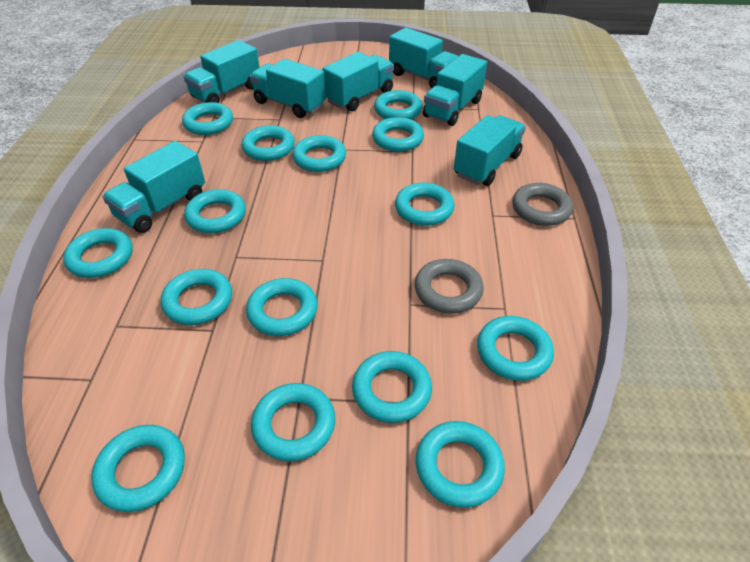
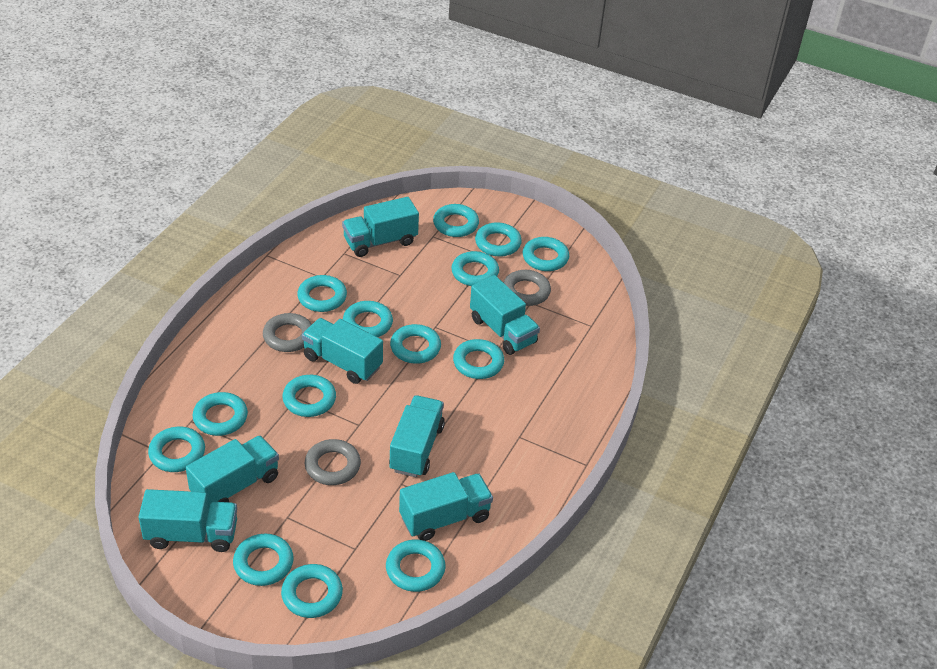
grey ring: [415,259,484,314] [512,183,573,226] = 2 -> [263,313,312,352] [305,439,361,485] [503,270,551,306] = 3
turquoise ring: [63,228,132,278] [91,425,185,512] [161,269,232,325] [182,102,233,135] [184,189,246,233] [242,125,295,161] [246,278,318,336] [251,383,335,461] [292,135,346,172] [352,351,432,423] [372,117,424,152] [374,90,423,119] [395,183,455,226] [415,421,505,508] [477,316,554,381] = 15 -> [148,427,205,472] [192,392,248,436] [233,534,294,586] [281,564,343,618] [283,375,336,417] [297,275,347,312] [343,301,393,337] [386,540,446,592] [390,324,441,364] [433,204,479,237] [451,251,499,286] [453,339,504,379] [475,222,522,257] [523,237,569,271] = 14

